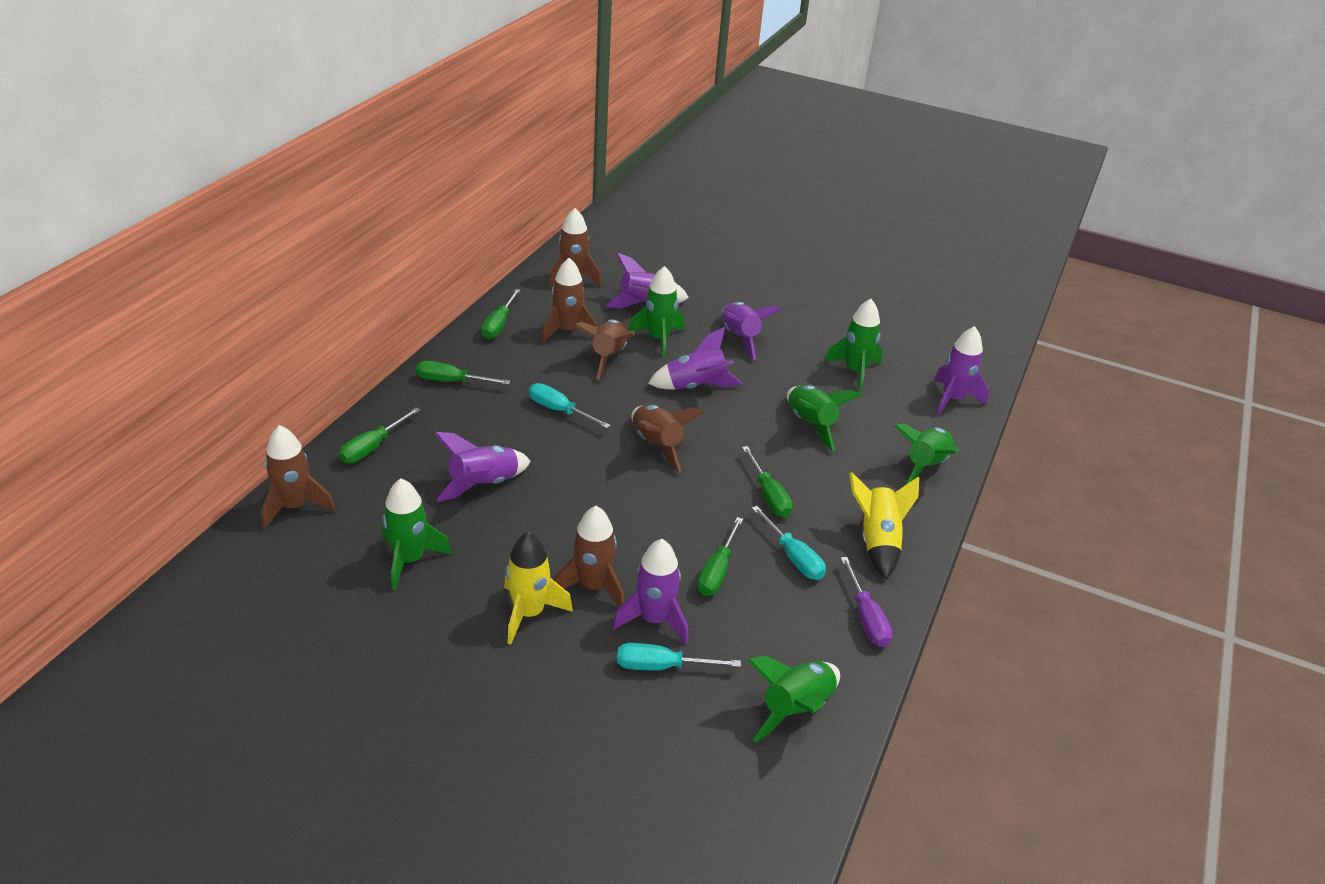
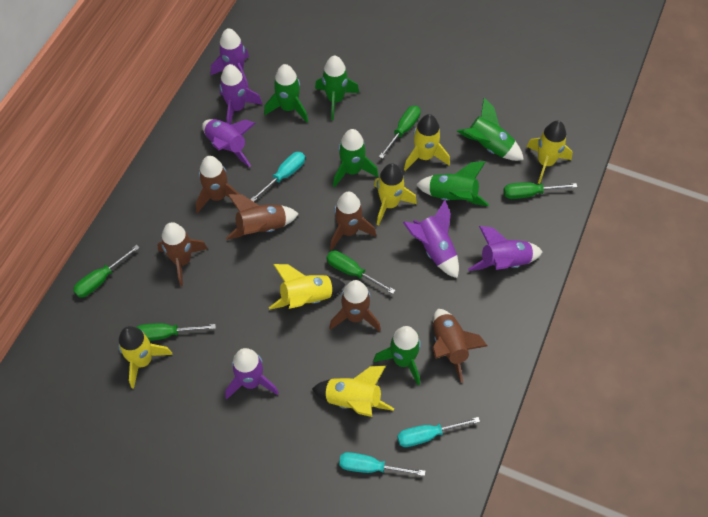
purple screwdriver: [841,557,893,647] = 1 -> none = 0
yellow rocket: [504,532,573,645] [849,472,920,579] = 2 -> [118,326,173,389] [269,264,346,310] [312,366,394,417] [374,163,417,225] [404,114,450,171] [526,121,573,184] = 6

